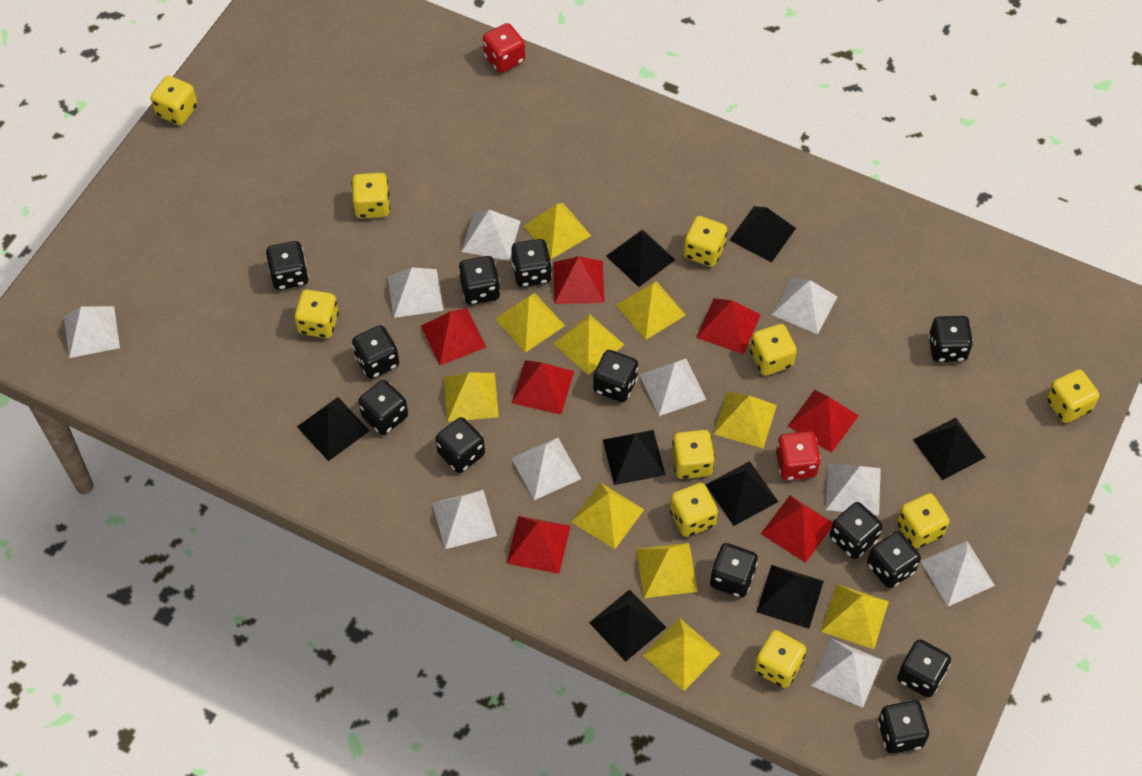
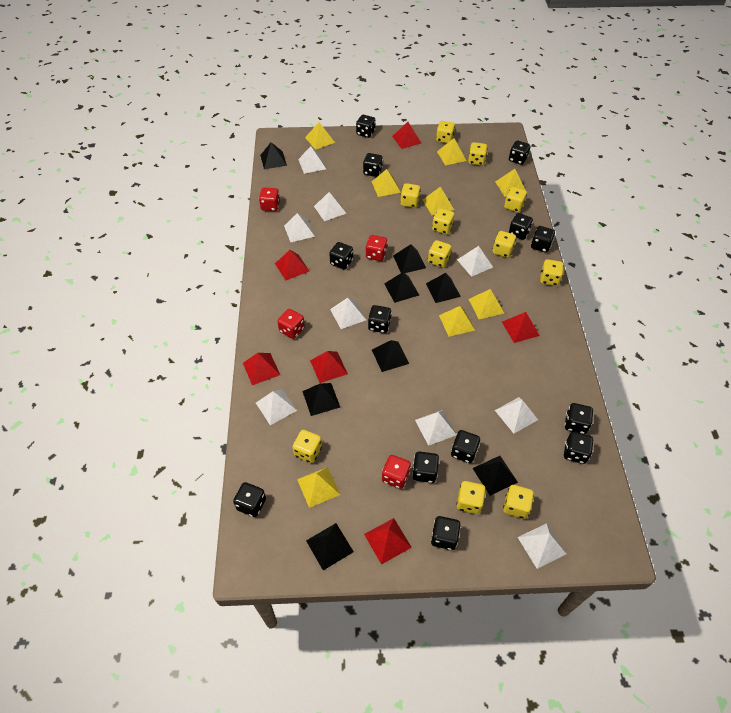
red dice: [483,23,525,73] [776,431,821,480] = 2 -> [259,187,280,211] [277,309,305,339] [366,235,388,261] [382,455,411,489] = 4
red pyramid: [421,308,486,365] [506,516,570,574] [512,360,574,415] [553,256,604,304] [696,298,761,354] [761,496,833,563] [788,390,859,453] = 7 -> [243,353,280,385] [275,250,309,280] [310,351,348,383] [364,518,412,565] [392,122,422,149] [502,312,540,343] = 6
white pyramid: [64,306,120,358] [387,267,444,318] [432,490,497,549] [461,210,520,261] [511,438,581,500] [639,359,706,416] [772,277,837,335] [810,638,882,708] [826,463,881,515] [921,541,995,606] = 10 -> [256,389,297,425] [284,213,315,242] [298,146,326,174] [314,192,347,221] [330,298,366,329] [415,410,457,446] [457,246,493,277] [495,397,538,434] [518,523,566,569] = 9
yellow dice: [151,76,198,125] [294,289,339,338] [351,173,390,218] [670,483,718,537] [672,430,715,479] [684,216,727,267] [750,324,797,375] [754,630,806,688] [897,493,949,548] [1046,369,1099,423] = 10 -> [292,430,322,463] [400,183,421,208] [428,240,451,268] [432,208,455,234] [436,121,455,143] [456,481,486,514] [468,142,488,165] [492,231,516,258] [503,485,534,519] [504,187,527,212] [540,259,564,286] = 11
yellow pyramid: [444,373,499,422] [495,292,565,353] [524,203,591,259] [553,314,624,375] [571,483,645,549] [616,281,686,340] [636,543,698,598] [643,618,721,691] [713,391,777,448] [821,584,889,649] = 10 -> [297,467,340,508] [305,122,335,150] [372,169,401,197] [423,187,454,215] [437,138,466,166] [439,306,475,337] [469,289,504,319] [495,169,525,197] = 8

